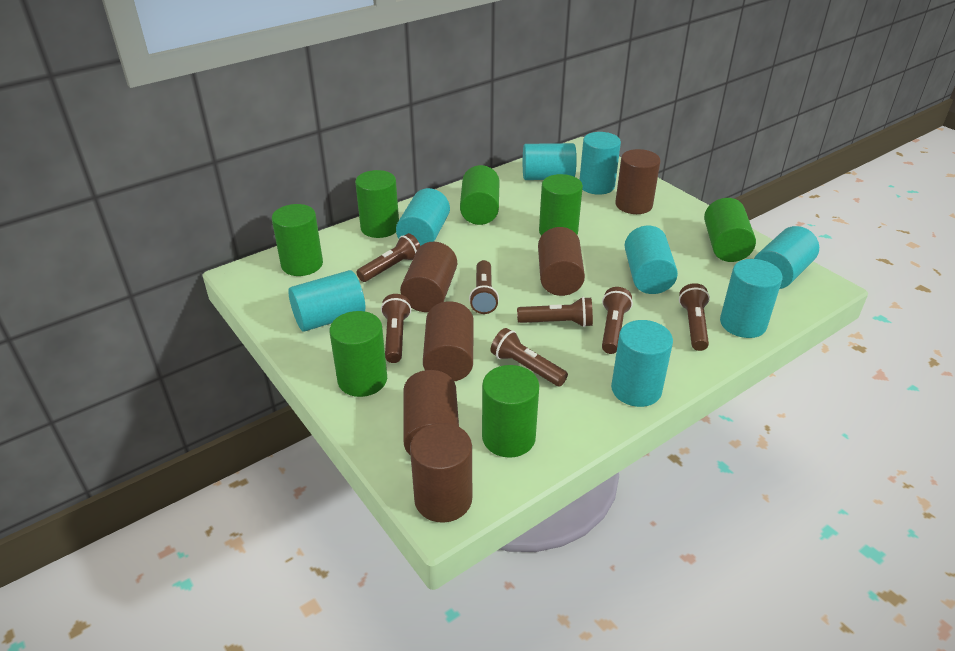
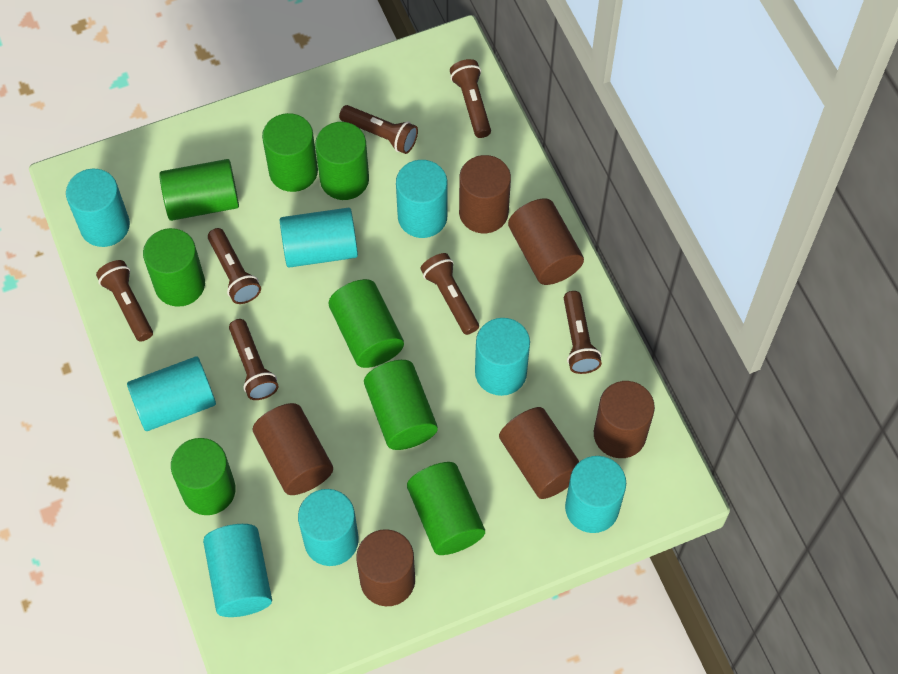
green cylinder: [272,204,323,276] [329,311,387,397] [355,170,399,238] [460,165,500,225] [482,365,539,458] [539,174,583,236] [704,198,756,262] = 7 -> [143,228,205,307] [159,159,239,221] [171,438,236,515] [262,113,318,192] [315,122,369,200] [329,279,404,368] [364,360,438,450] [407,462,485,555] = 8

